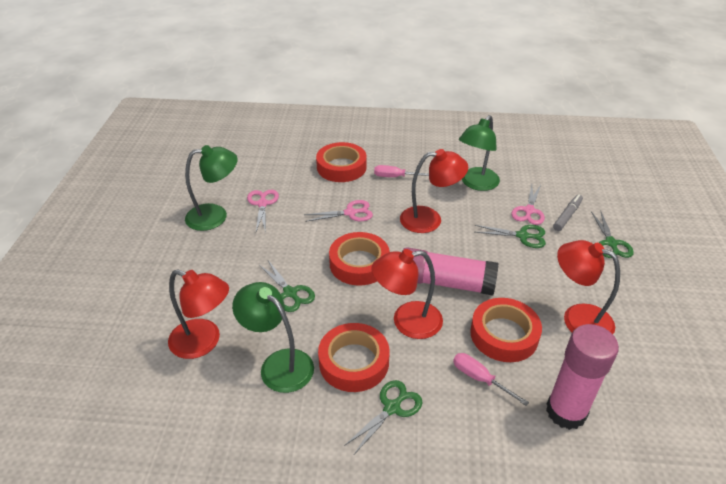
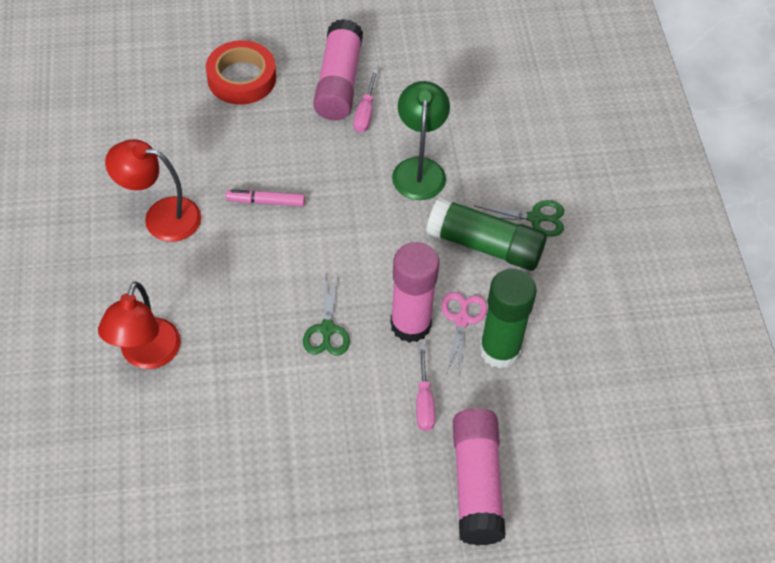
green glue stick: none = 0 -> [426,197,547,271] [479,269,537,369] = 2
green lamp: [185,145,238,231] [232,282,314,393] [459,115,500,191] = 3 -> [392,81,450,200] = 1
green scissors: [259,260,315,312] [344,380,422,454] [475,225,546,248] [591,211,634,258] = 4 -> [303,274,350,356] [474,200,564,237] = 2
grey marker: [553,194,583,231] = 1 -> none = 0
pink glue stick: [403,247,499,295] [546,324,619,430] = 2 -> [313,19,363,120] [390,242,439,343] [453,408,506,546] = 3
pink marker: none = 0 -> [226,189,305,206] = 1
pink scissors: [247,190,279,233] [304,200,373,222] [511,185,545,225] = 3 -> [441,292,487,378] = 1
red lamp: [168,269,229,359] [371,249,443,339] [400,149,468,233] [557,240,620,334] = 4 -> [98,282,181,369] [105,139,201,242] = 2
red tape: [316,142,366,182] [318,323,390,392] [329,232,390,286] [470,298,542,362] = 4 -> [206,40,276,105] = 1

